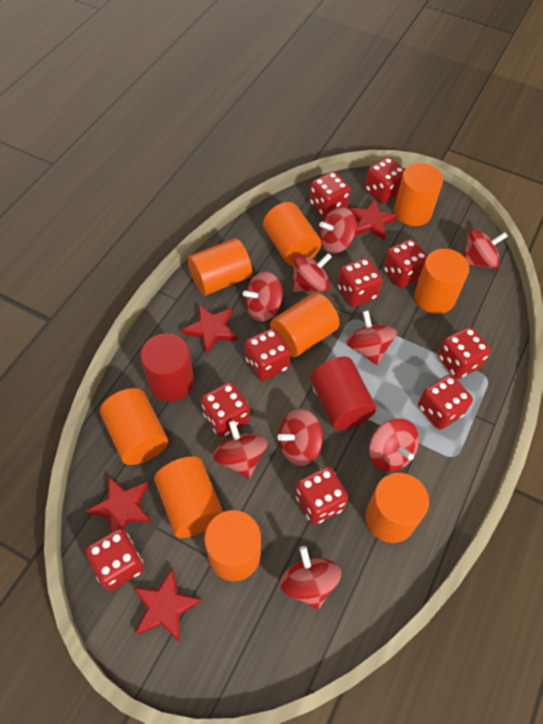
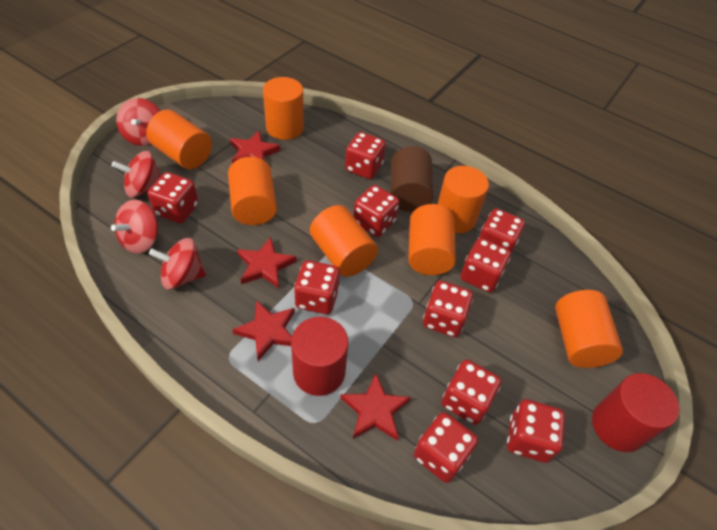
brown cylinder: none = 0 -> [390,146,433,212] = 1
orange cylinder: [100,388,168,465] [154,456,223,538] [188,238,252,296] [204,510,261,581] [263,202,321,266] [270,292,340,357] [365,473,429,543] [394,163,443,226] [414,249,469,314] = 9 -> [146,110,212,169] [228,157,277,225] [263,77,304,140] [310,205,378,277] [408,204,456,275] [438,166,489,233] [555,290,623,368] = 7
red spinning top: [213,420,268,479] [243,272,283,322] [277,409,323,466] [280,546,341,610] [292,253,332,292] [319,207,357,253] [346,310,397,365] [369,419,419,472] [463,229,508,269] = 9 -> [111,200,159,254] [112,151,161,198] [116,98,160,146] [149,238,206,290] = 4

